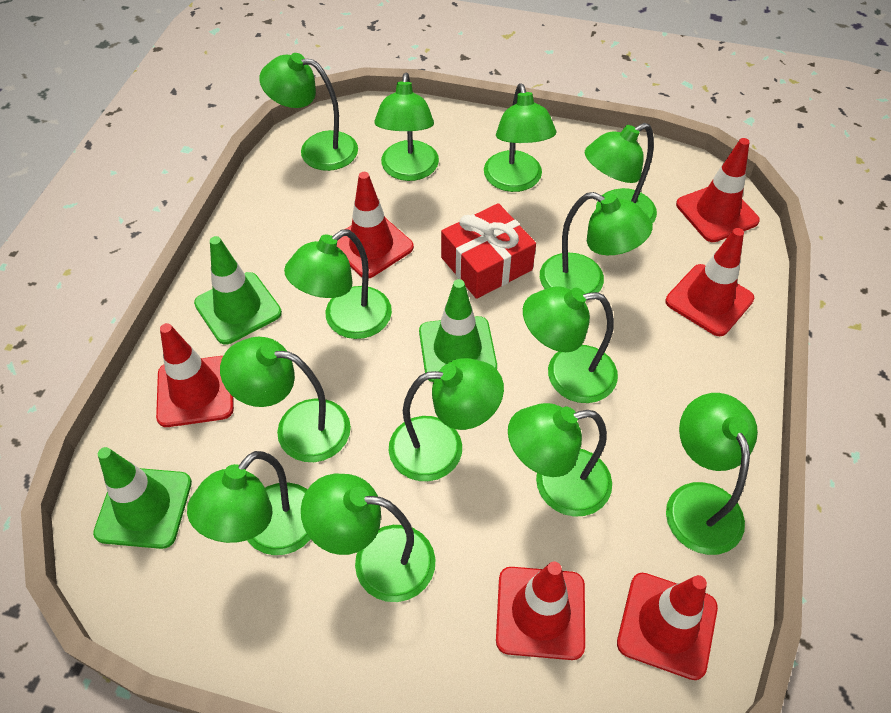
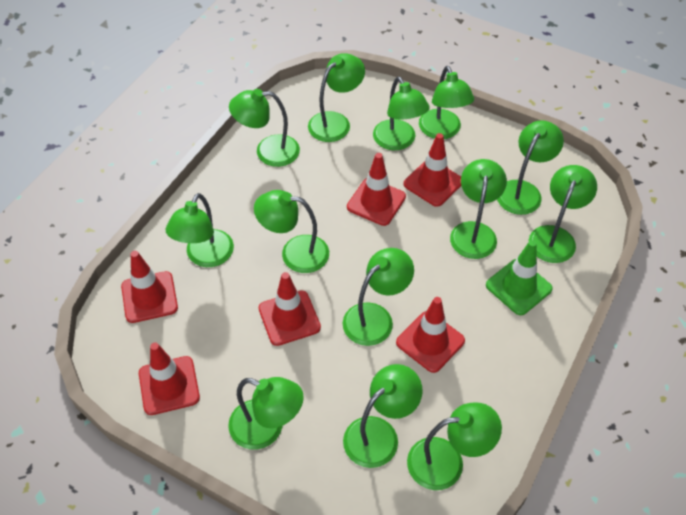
green traffic cone: [93,447,192,549] [194,236,282,345] [419,279,497,382] = 3 -> [486,240,553,315] = 1
red gift: [441,203,536,299] = 1 -> none = 0

